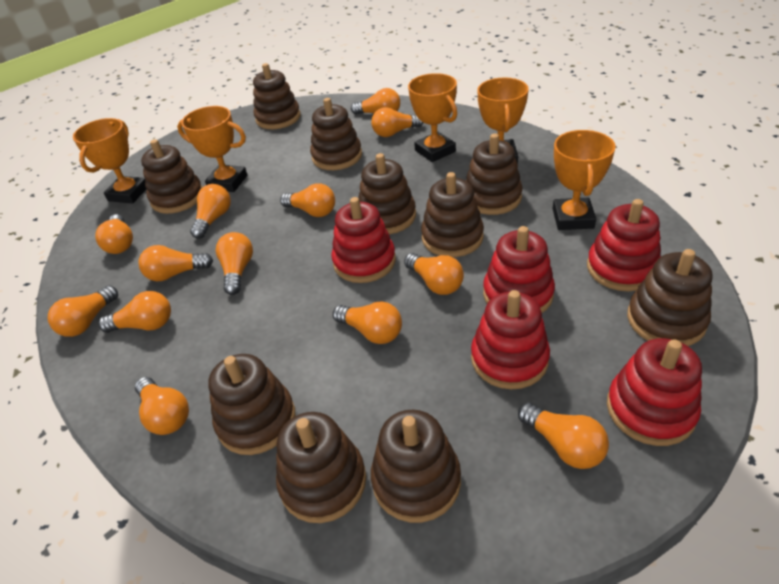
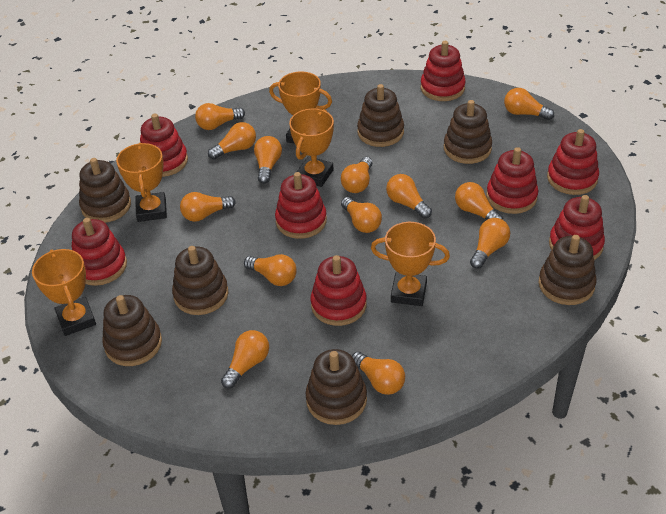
brown stacking toy: [141,139,202,214] [208,354,295,455] [253,63,301,129] [276,412,366,523] [310,98,362,170] [358,153,416,234] [371,410,461,523] [421,172,484,257] [466,133,522,215] [627,249,712,346] = 10 -> [79,158,131,223] [102,295,162,366] [172,246,228,315] [306,349,367,425] [357,84,404,147] [444,100,492,164] [538,235,597,305] = 7
red stacking toy: [331,197,396,283] [471,290,550,389] [483,226,555,313] [587,199,661,291] [607,338,702,446] = 5 -> [72,218,127,286] [140,114,188,177] [275,172,327,239] [311,255,367,326] [421,41,466,101] [486,147,538,214] [547,129,599,195] [549,195,605,260] = 8

